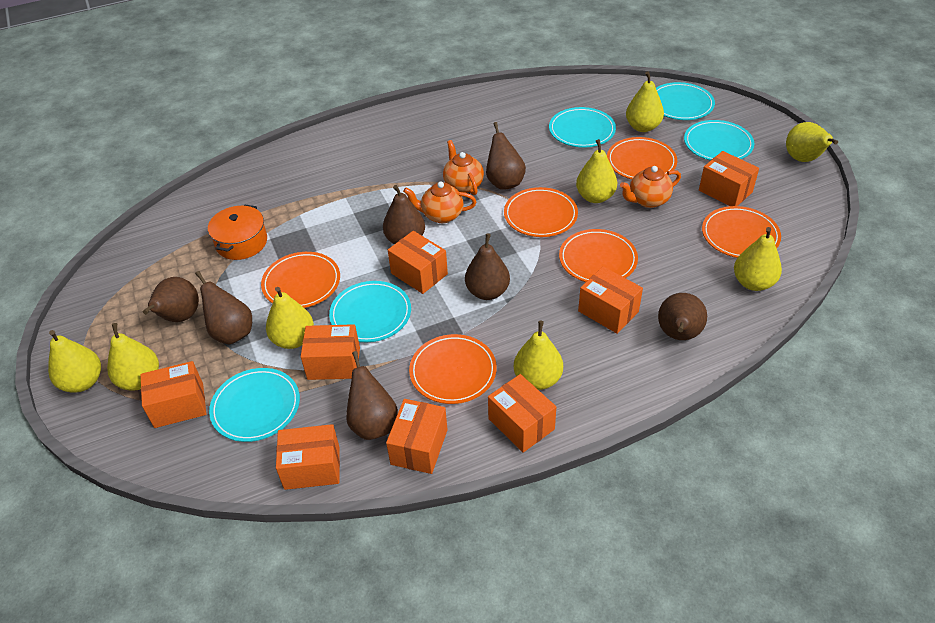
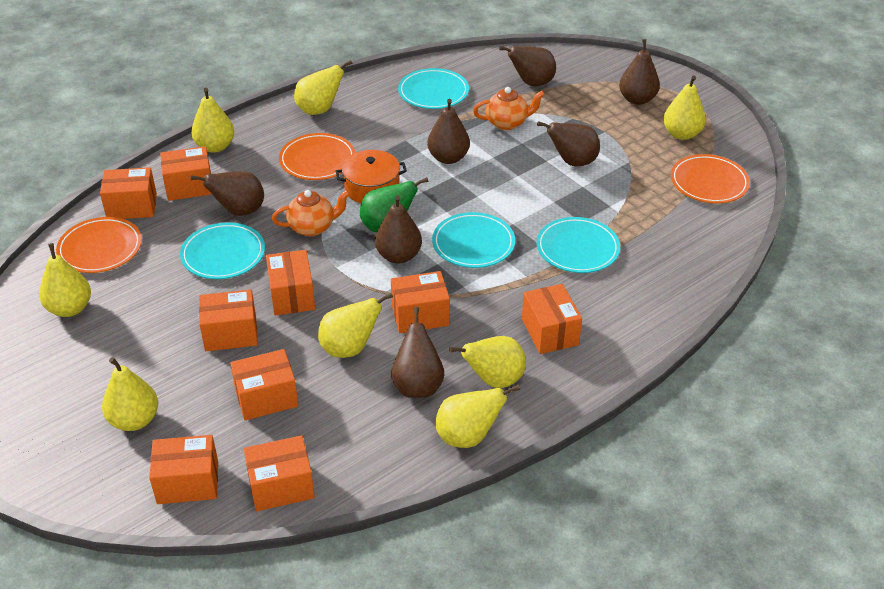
green pear: none = 0 -> [360,177,429,232] = 1
orange box: [140,361,206,428] [276,424,340,490] [301,324,360,380] [386,399,448,474] [388,231,448,294] [488,374,556,453] [578,266,643,334] [699,151,759,206] = 8 -> [100,167,157,219] [149,435,218,504] [160,146,212,201] [199,289,258,351] [230,349,299,420] [244,435,315,511] [266,250,315,316] [391,271,450,333] [522,284,582,354] = 9
orange plate: [261,252,340,308] [409,334,497,404] [504,187,578,237] [559,229,638,282] [607,137,677,179] [702,206,781,258] = 6 -> [56,217,142,273] [279,133,355,180] [671,154,750,203] = 3
orange teapot: [403,182,476,223] [443,140,484,195] [620,166,681,208] = 3 -> [272,190,350,236] [473,87,545,130] = 2
turquoise plate: [209,368,300,442] [329,281,411,342] [549,107,616,148] [656,82,715,120] [684,120,754,161] = 5 -> [180,222,265,279] [398,68,469,109] [432,212,515,268] [537,217,620,273] = 4

